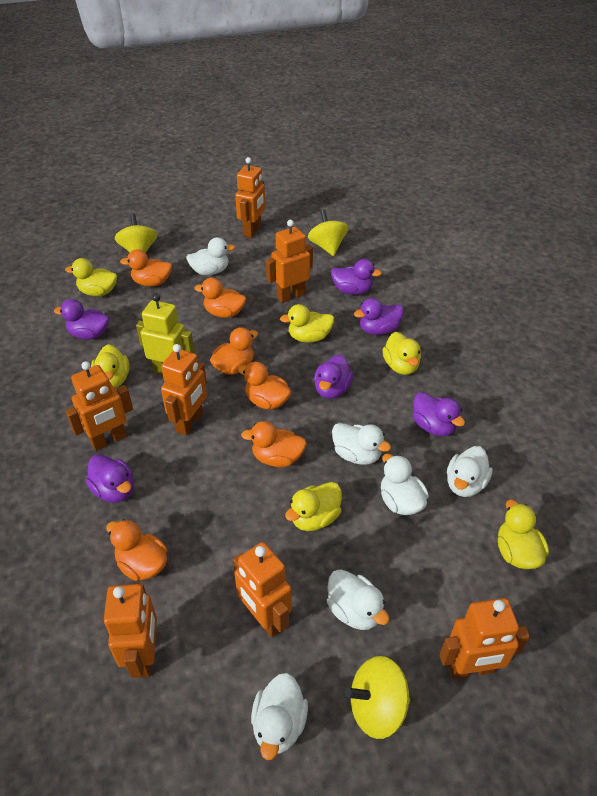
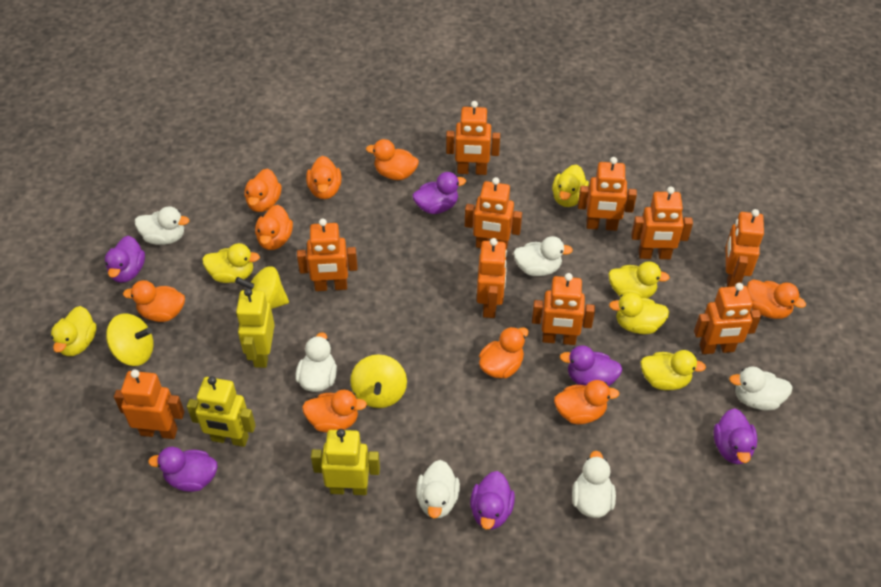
orange duck: [106,519,167,581] [120,249,172,287] [194,278,246,318] [210,327,258,375] [238,362,291,410] [241,421,307,467] = 6 -> [123,280,185,322] [245,169,281,212] [255,205,293,250] [302,390,367,432] [306,156,342,199] [366,139,419,180] [479,327,529,378] [554,380,619,424] [747,279,806,319] = 9
orange robot: [65,361,133,451] [104,583,157,678] [161,344,207,436] [233,542,292,638] [235,157,266,238] [266,220,313,303] [440,598,530,679] = 7 -> [114,369,184,439] [297,219,358,291] [446,101,500,175] [465,177,522,250] [477,238,507,318] [532,273,595,345] [578,157,637,231] [631,187,693,259] [694,283,761,354] [726,209,764,287] = 10
yellow robot: [136,294,194,374] = 1 -> [187,376,256,447] [236,288,275,368] [311,429,380,495] = 3

